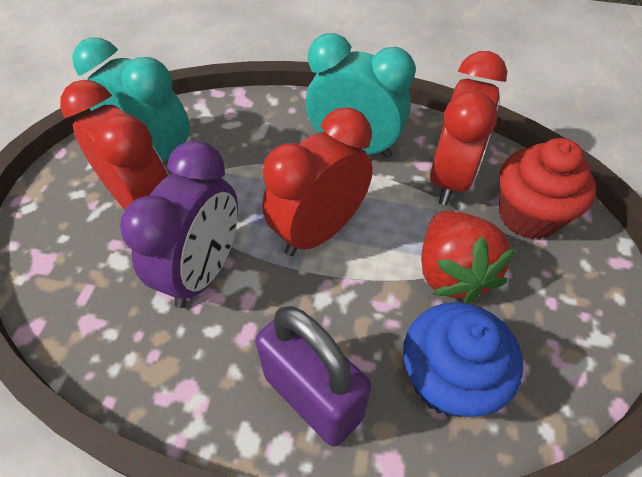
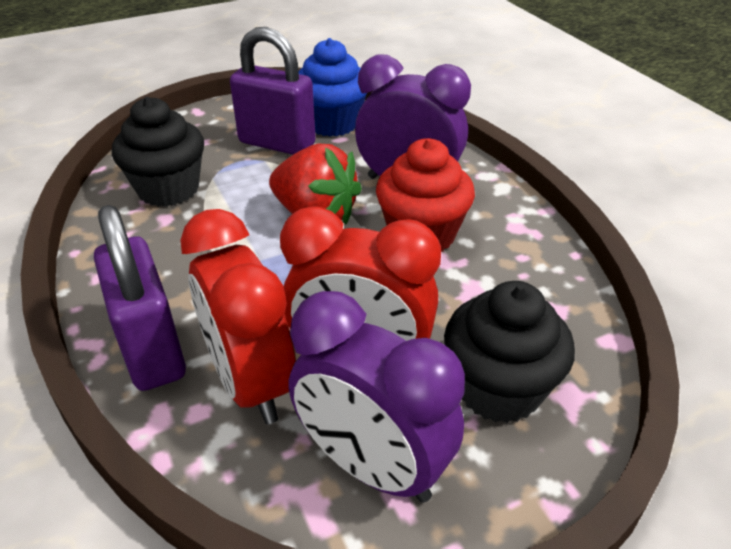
black cupcake: none = 0 -> [112,97,204,207] [444,281,575,423] = 2
purple clock: [120,141,238,308] = 1 -> [289,291,465,503] [355,54,471,179] = 2
purple padlock: [255,306,371,446] = 1 -> [94,205,186,391] [230,27,316,155] = 2
red clock: [60,80,168,210] [262,107,373,256] [430,51,507,205] = 3 -> [180,209,296,424] [280,206,441,341] = 2
turquoise clock: [72,37,190,162] [306,33,416,158] = 2 -> none = 0

